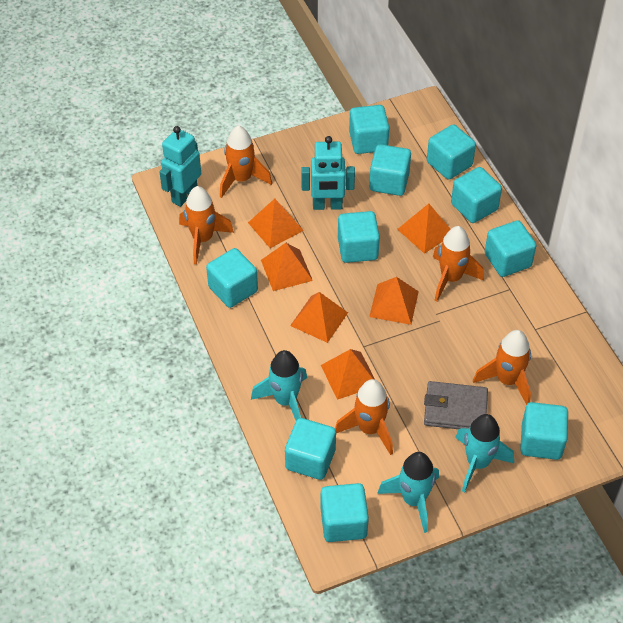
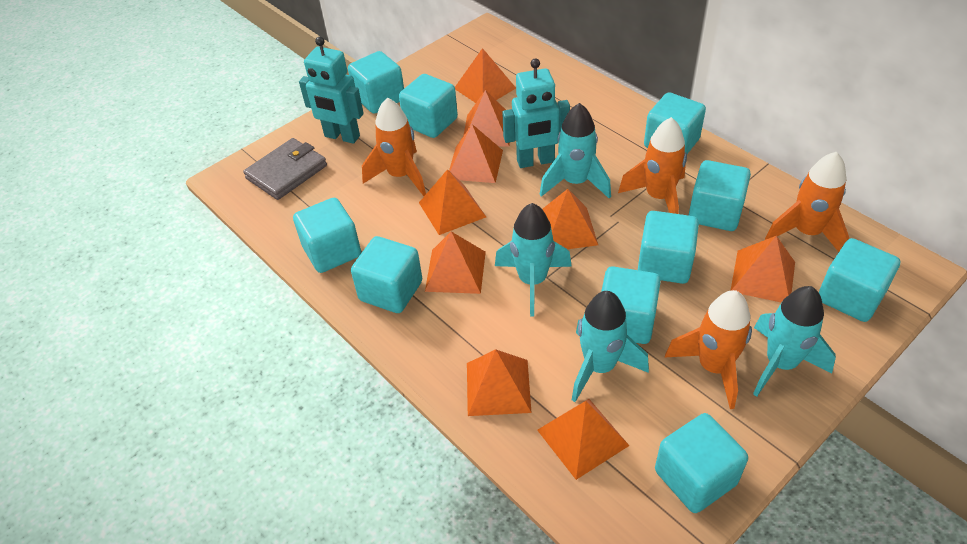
orange pyramid: [248,199,304,248] [261,243,313,291] [290,292,348,343] [321,349,375,400] [369,277,419,325] [397,204,450,254] = 6 -> [419,169,486,235] [425,231,486,294] [449,124,503,183] [455,48,516,103] [463,90,510,147] [467,349,532,416] [537,399,629,480] [542,189,598,249] [730,236,795,303] = 9
orange rocket: [179,186,234,264] [220,125,272,198] [335,379,393,455] [433,226,484,302] [473,330,531,405] = 5 -> [362,98,426,196] [618,117,687,214] [664,290,752,409] [765,152,849,252] = 4
turquoise rocket: [251,350,307,421] [377,452,439,533] [455,414,514,492] = 3 -> [495,203,572,317] [540,103,611,199] [572,291,649,402] [753,286,836,397] = 4

